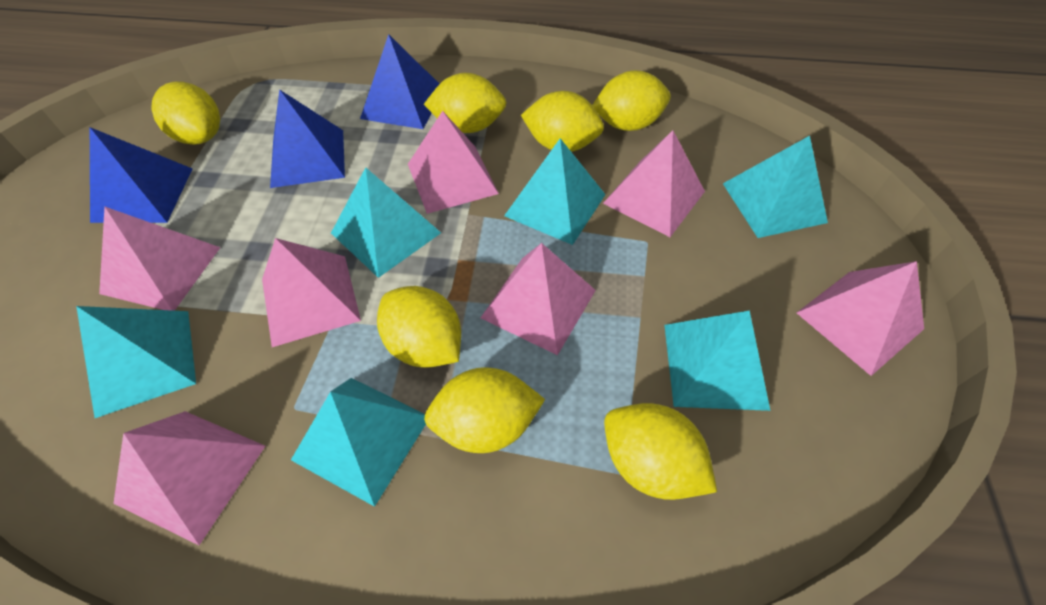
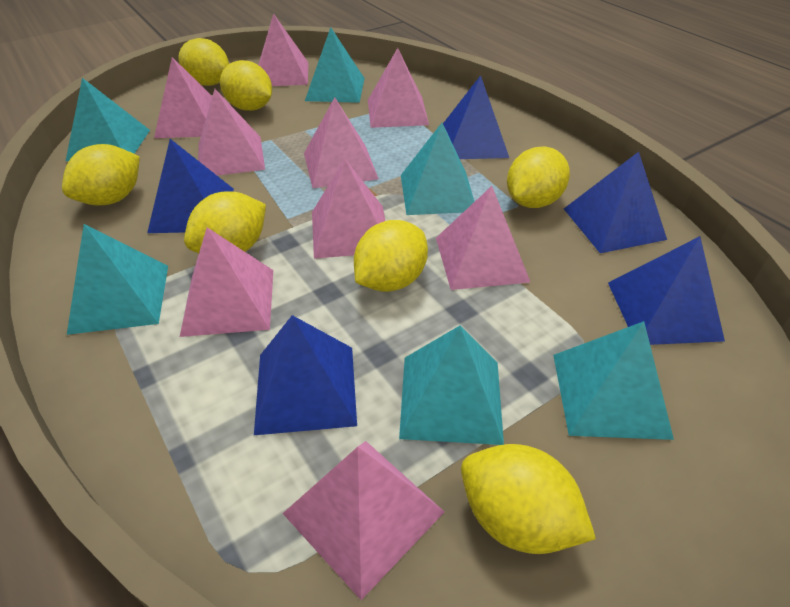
blue pyramid: [90,127,193,223] [270,89,345,188] [360,34,439,129] = 3 -> [147,139,234,233] [254,315,357,435] [443,75,509,159] [564,152,667,253] [608,236,725,345] = 5
pink pyramid: [99,207,221,311] [113,411,265,545] [262,238,361,347] [408,111,499,214] [481,243,596,355] [603,130,705,237] [797,261,924,376] = 7 -> [154,57,212,138] [180,228,273,337] [198,89,265,176] [258,14,309,86] [282,441,444,600] [304,97,379,188] [312,159,385,259] [368,48,429,128] [436,186,531,290] = 9

